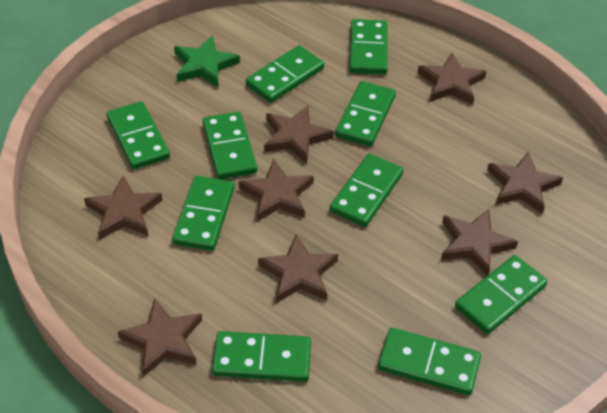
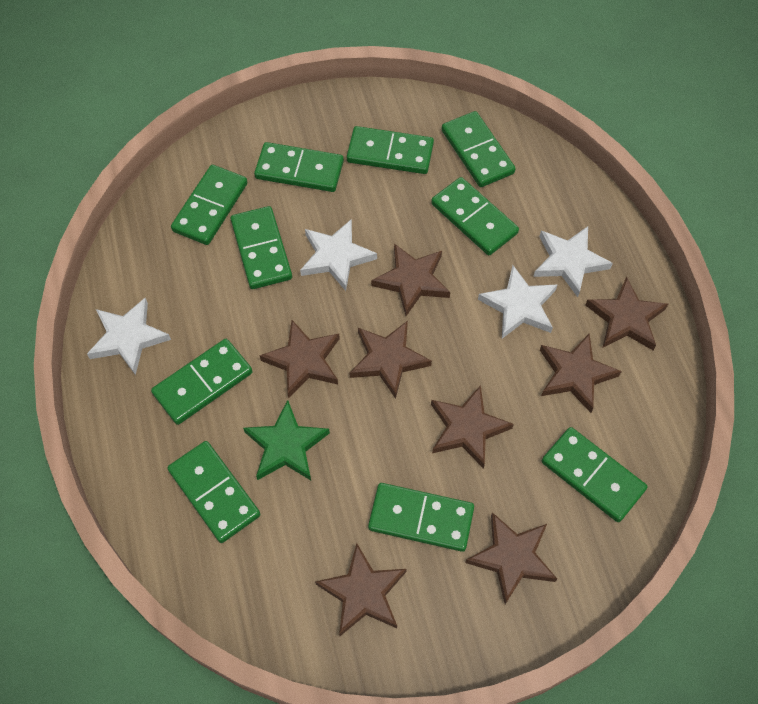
white star: none = 0 -> [87,298,171,375] [300,219,377,291] [478,265,558,339] [533,226,613,297] = 4

